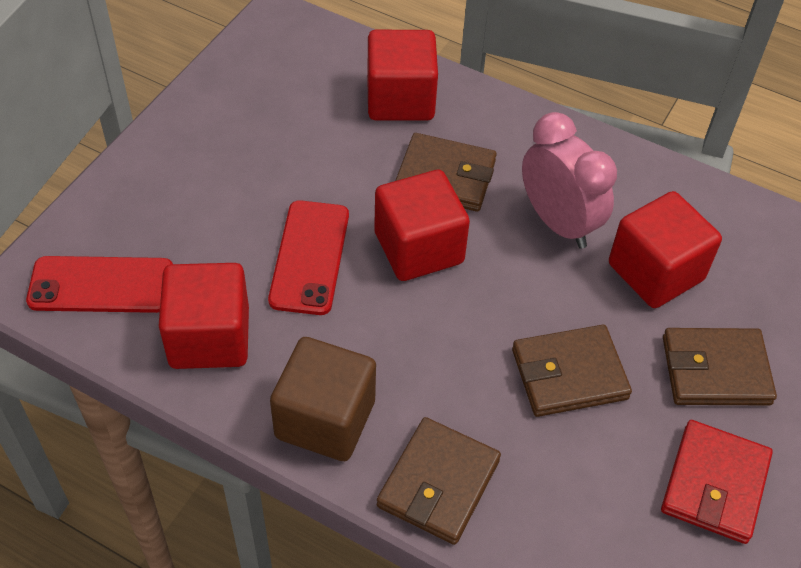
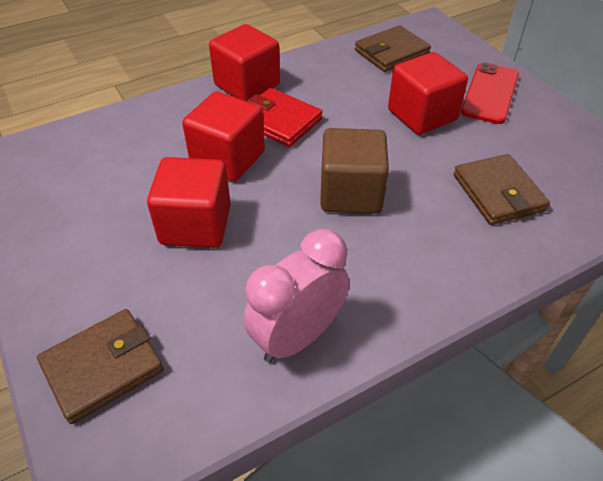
brown wallet: [377,417,501,545] [395,133,497,212] [512,325,632,417] [663,328,777,406] = 4 -> [37,309,163,424] [355,25,431,72] [454,154,550,225] = 3
red phone: [26,256,173,313] [268,200,349,315] = 2 -> [461,62,519,124] = 1

